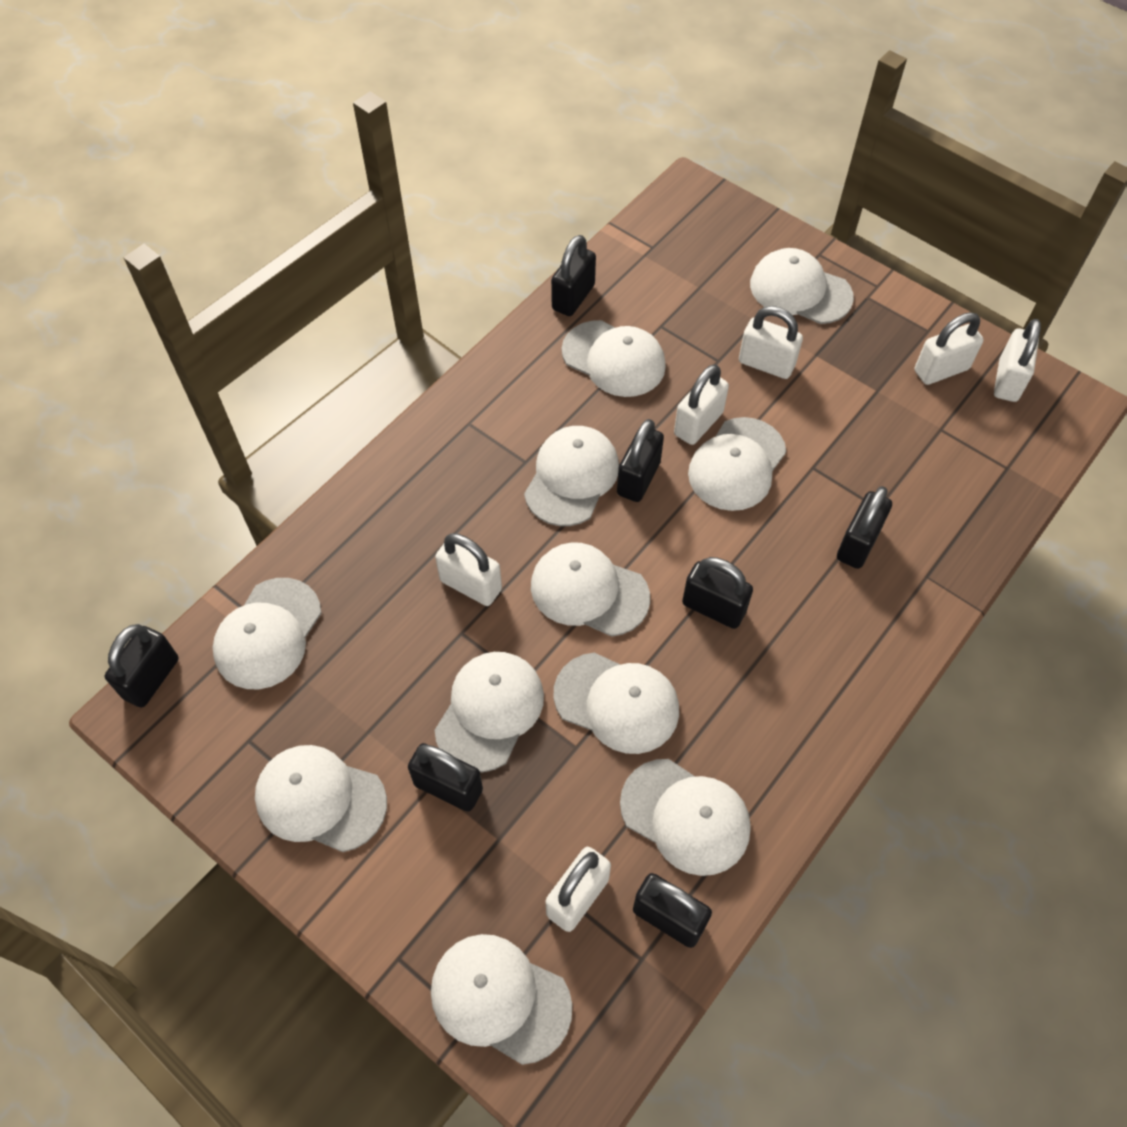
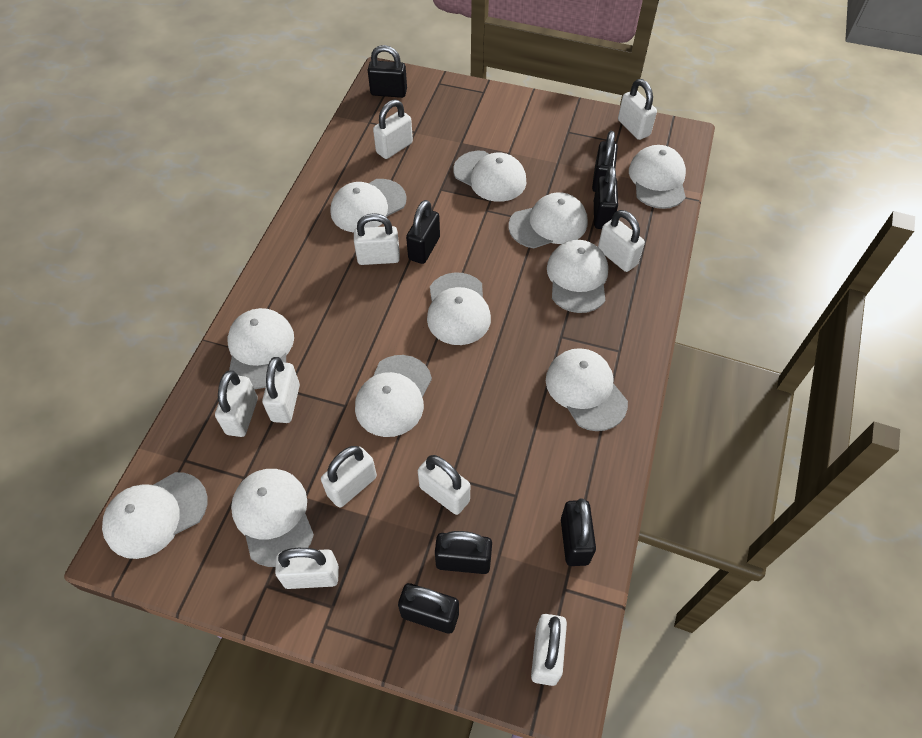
white padlock: [435,533,502,606] [546,847,611,932] [674,364,729,445] [739,306,803,379] [914,312,984,385] [994,319,1041,402] = 6 -> [215,370,258,437] [262,357,300,423] [275,548,339,589] [321,446,377,508] [354,213,400,265] [373,100,413,159] [418,455,470,515] [531,614,567,686] [598,210,645,272] [618,79,657,140] = 10

